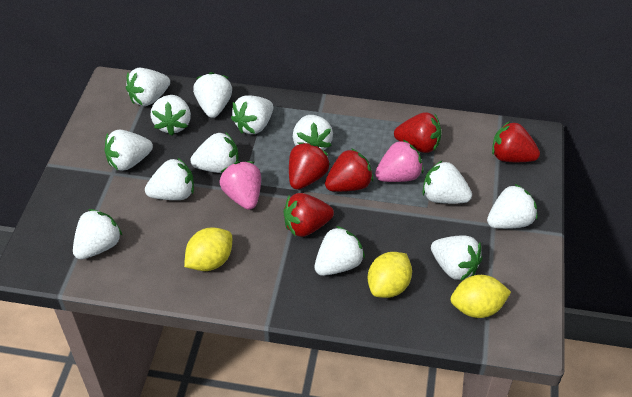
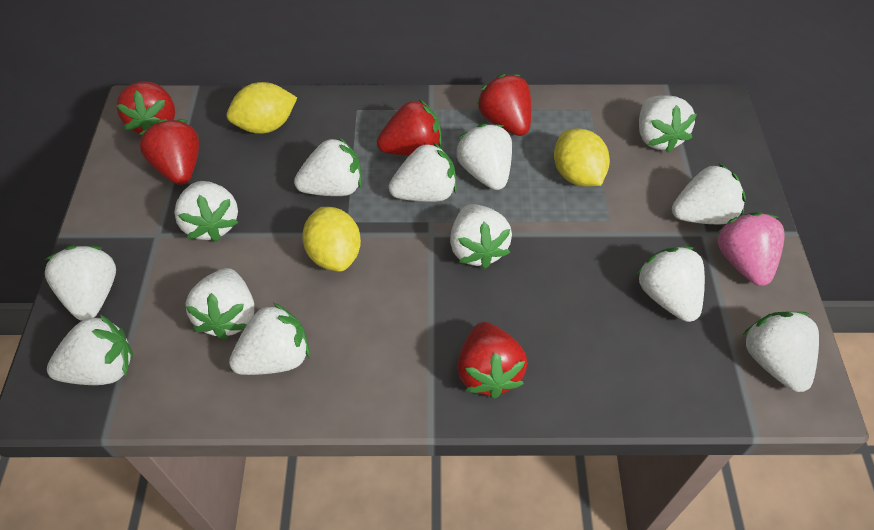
pink strawberry: [220,161,261,210] [375,140,423,182] = 2 -> [717,212,784,286] = 1

